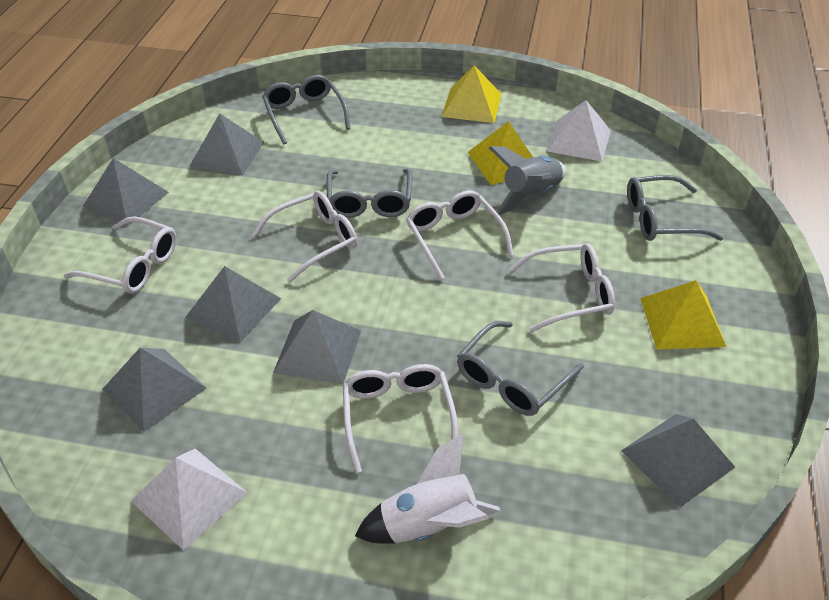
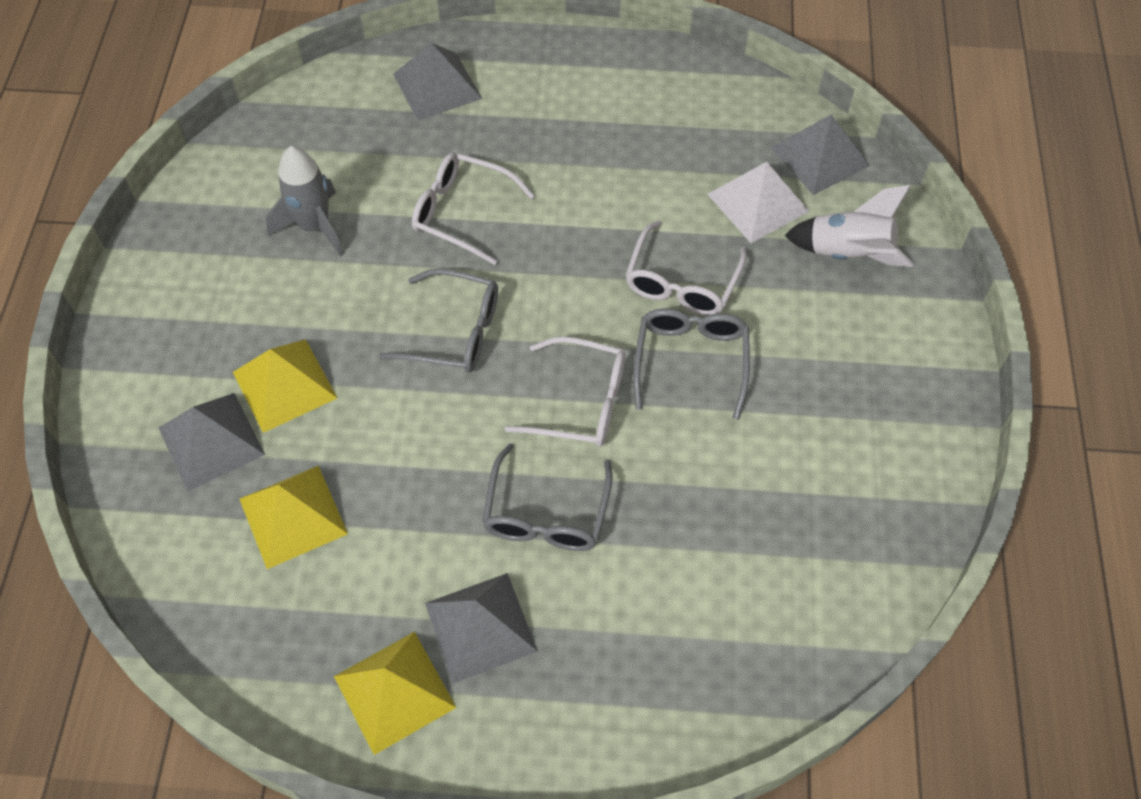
grey glasses: [262,75,350,144] [327,169,412,218] [457,321,584,416] [627,175,724,241] = 4 -> [379,268,498,373] [482,443,613,551] [633,309,750,420] = 3
grey pyramid: [82,158,169,226] [102,348,207,432] [185,266,281,342] [190,113,264,175] [273,310,361,385] [621,414,735,508] = 6 -> [158,393,265,492] [393,43,482,121] [425,573,538,683] [771,115,870,195] = 4
white glasses: [64,216,177,293] [252,191,357,283] [343,364,458,473] [406,190,514,280] [507,243,615,332] = 5 -> [412,153,535,265] [505,336,625,447] [625,221,747,316] = 3
white pyramid: [131,448,248,551] [547,100,611,162] = 2 -> [707,162,810,243] = 1

